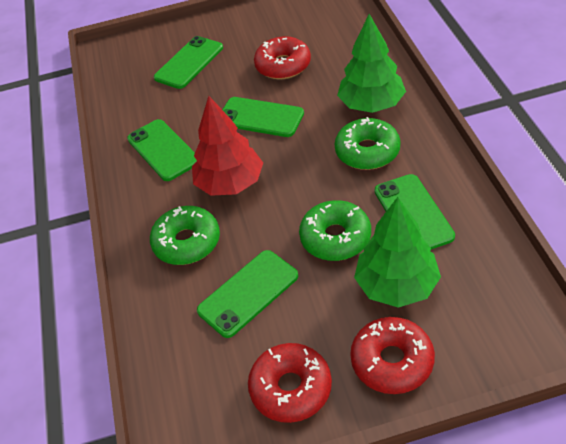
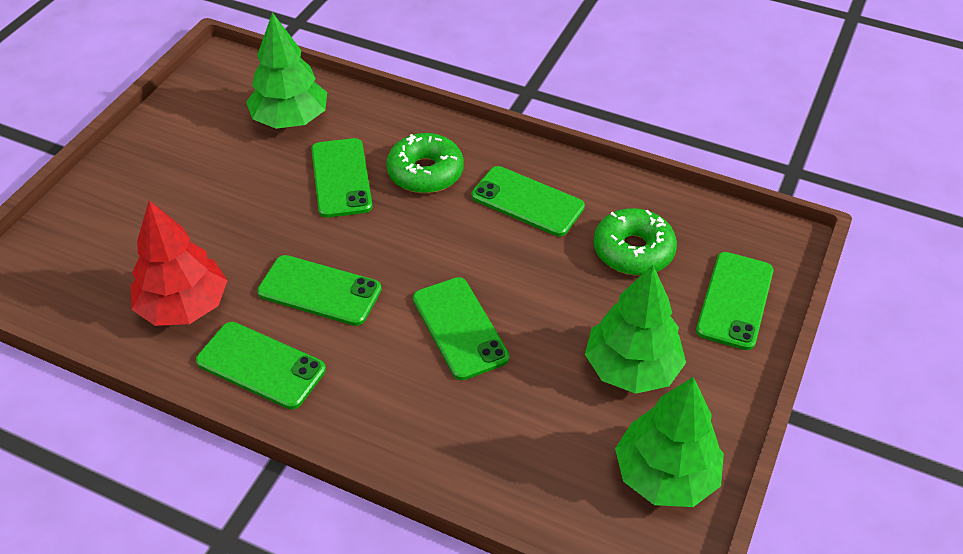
green donut: [150,206,220,265] [299,200,371,261] [335,117,400,170] = 3 -> [386,133,464,193] [594,208,677,275] = 2
green phone: [127,119,197,181] [154,36,223,89] [197,250,298,338] [223,97,304,137] [375,174,455,249] = 5 -> [196,322,326,409] [257,255,382,326] [311,138,372,218] [413,277,510,380] [472,166,585,236] [696,252,773,350] = 6
green tree: [337,14,406,113] [354,197,441,308] = 2 -> [246,12,327,129] [585,265,686,394] [615,377,724,507] = 3
red donut: [248,343,332,423] [254,36,311,79] [350,317,435,394] = 3 -> none = 0

